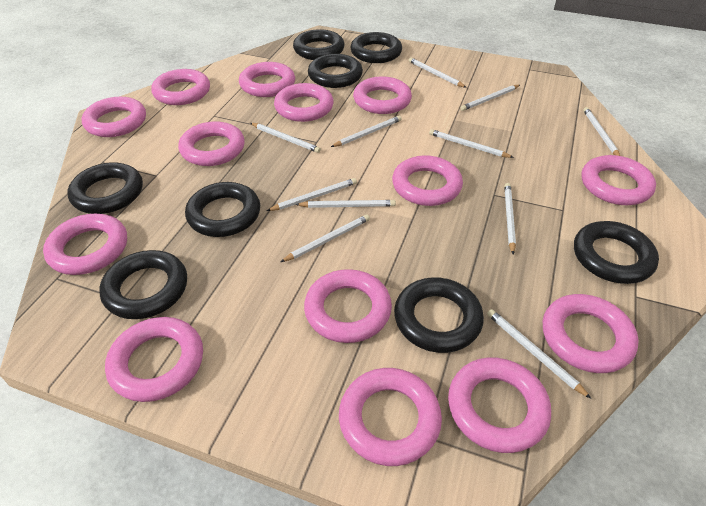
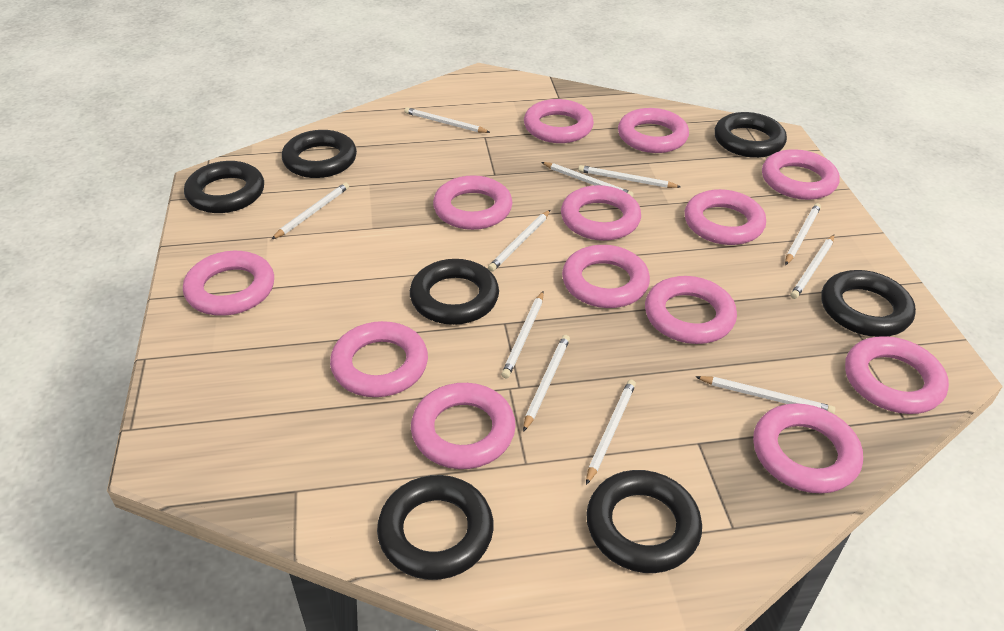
black ring: [67,162,143,214] [99,250,187,319] [185,182,260,237] [293,29,344,60] [308,54,363,88] [351,32,402,63] [394,277,484,353] [574,221,659,284] = 8 -> [184,161,264,213] [282,130,357,178] [377,475,494,580] [410,259,499,325] [586,470,702,573] [714,112,787,158] [822,270,916,337] = 7
pink ring: [43,214,127,275] [82,97,146,137] [105,317,203,402] [151,69,210,105] [178,121,245,166] [239,62,295,97] [274,83,334,122] [304,269,392,343] [339,368,442,466] [353,76,412,114] [392,155,463,206] [448,357,551,453] [543,294,639,373] [582,155,656,205] = 14 -> [183,251,274,316] [330,321,428,397] [411,383,516,469] [433,175,512,230] [524,99,594,143] [561,185,641,241] [562,245,650,308] [618,108,689,153] [645,276,737,344] [685,189,766,245] [753,403,863,493] [762,149,840,200] [845,336,949,414] = 13

